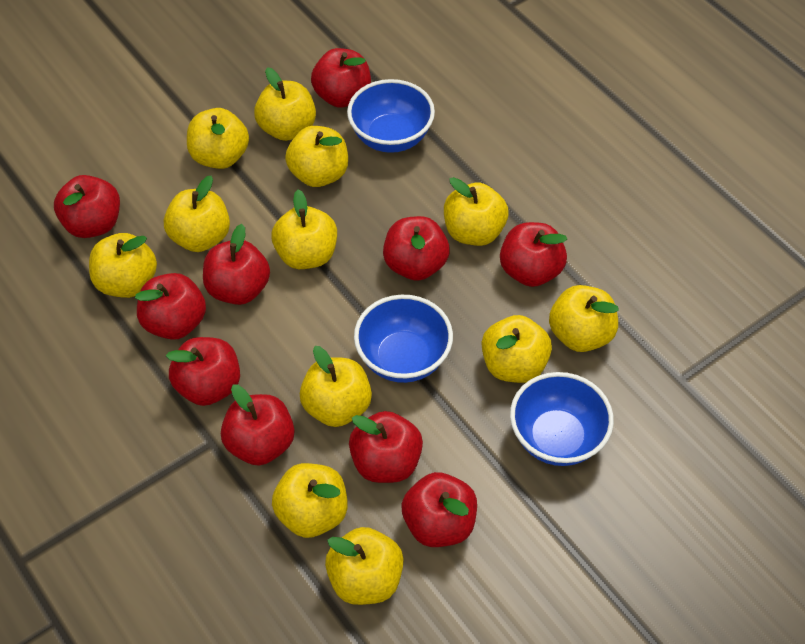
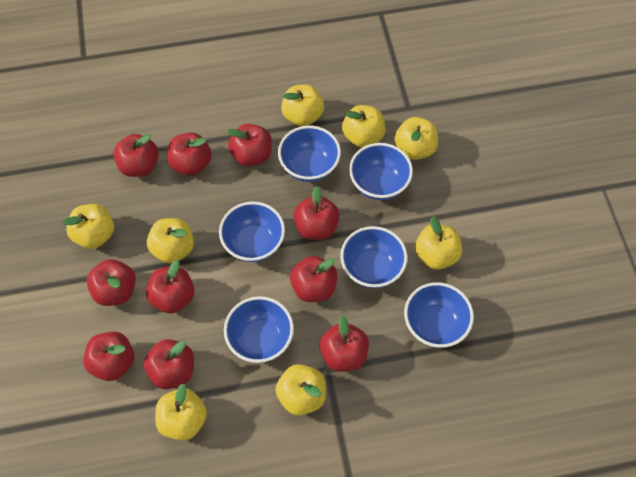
blue bowl: [347,79,435,153] [354,295,453,383] [510,372,614,466] = 3 -> [219,201,285,262] [224,296,294,363] [278,126,341,182] [340,226,407,288] [349,143,413,200] [404,282,474,348] = 6
yellow apple: [89,233,157,298] [164,176,230,252] [187,108,249,169] [254,67,316,141] [271,190,337,269] [272,463,347,538] [285,126,348,187] [300,346,372,427] [325,527,404,605] [444,177,509,246] [482,315,552,383] [549,285,619,352] = 12 -> [63,204,114,249] [147,218,194,263] [155,384,207,441] [275,364,326,415] [281,85,324,126] [342,105,385,147] [395,117,438,160] [415,216,462,270] = 8

